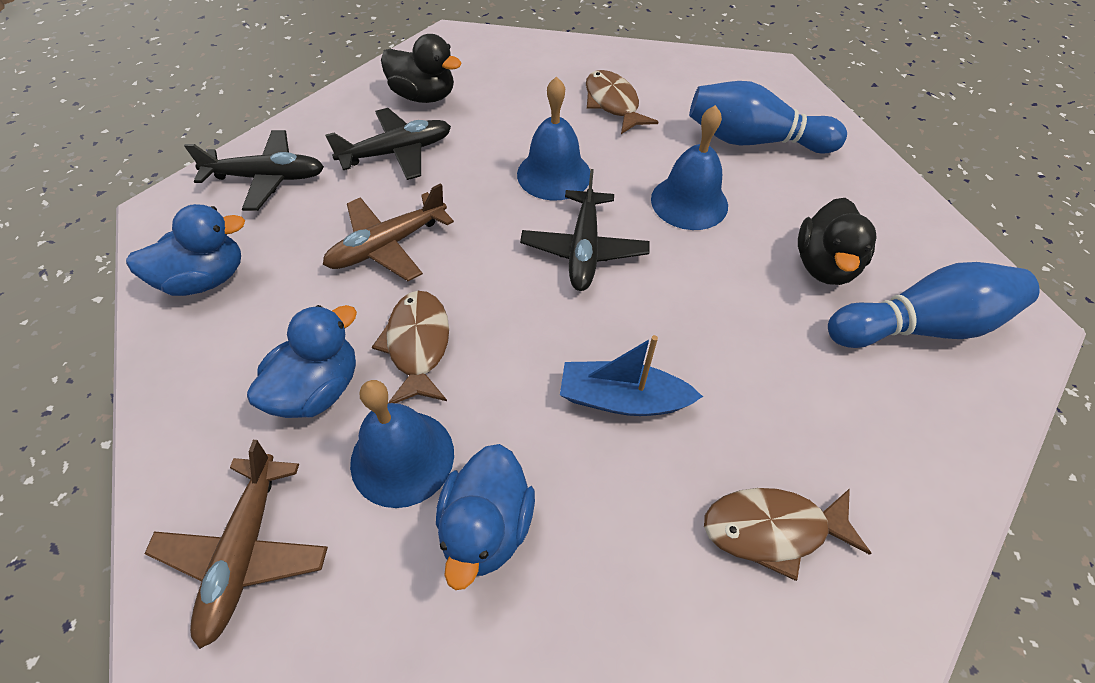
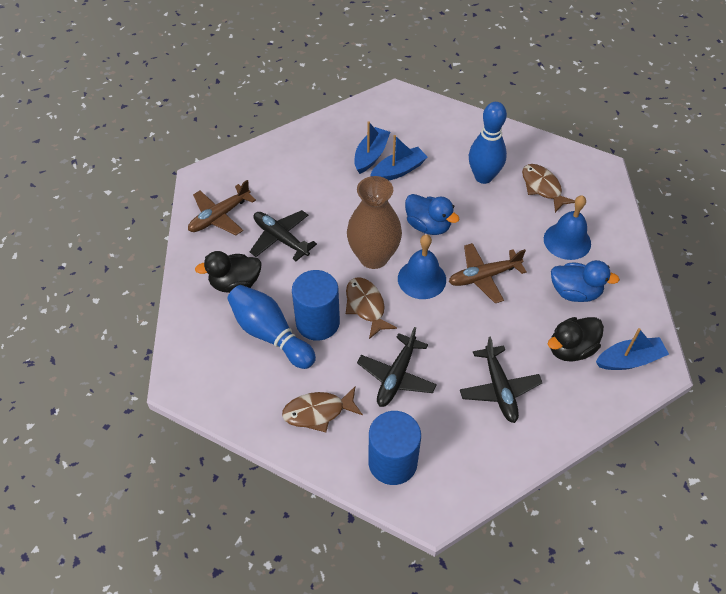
blue bell: [350,380,454,508] [517,76,590,201] [651,105,728,230] = 3 -> [398,235,446,299] [544,195,591,260] = 2
blue boat: [560,335,703,416] = 1 -> [354,121,390,174] [370,135,428,181] [596,328,669,370] = 3
blue cylinder: none = 0 -> [292,270,340,341] [368,411,421,485] = 2
blue duck: [126,204,245,296] [247,305,357,418] [436,444,535,590] = 3 -> [405,194,460,235] [551,260,620,302] = 2
brown vase: none = 0 -> [347,176,402,269] = 1

